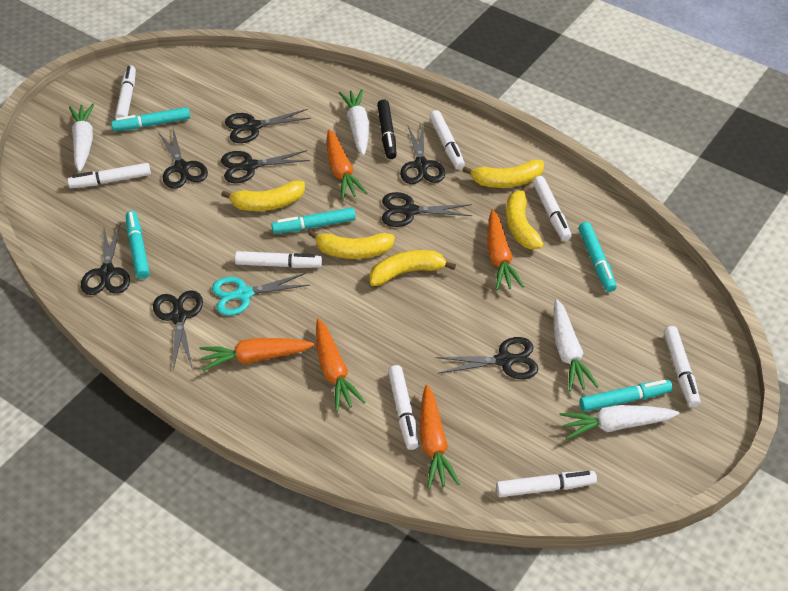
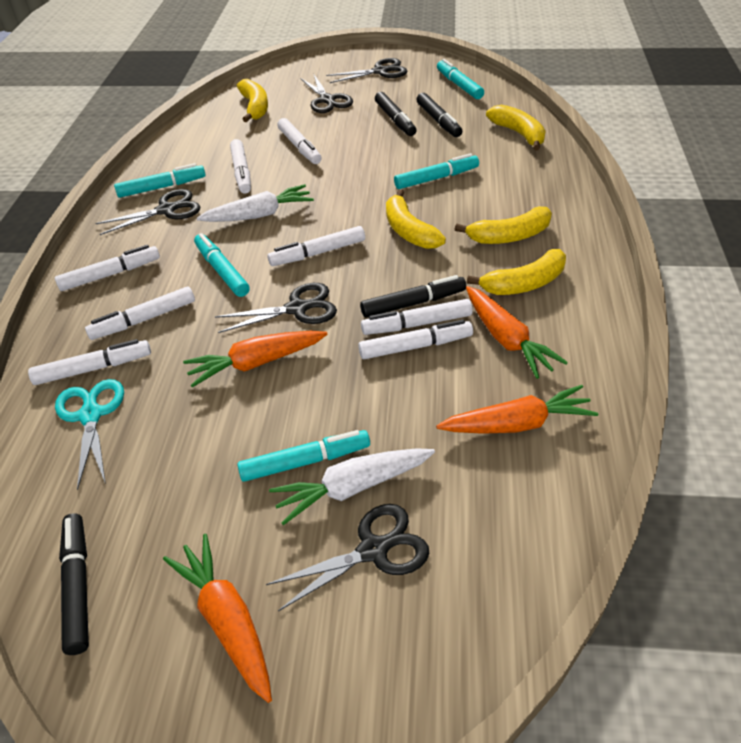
black marker: [377,99,397,159] = 1 -> [59,513,89,655] [360,275,466,318] [375,92,417,136] [417,93,462,137] = 4
black scissors: [81,223,130,295] [153,290,203,370] [158,129,208,189] [221,150,310,183] [225,109,311,143] [382,192,472,227] [400,125,445,184] [435,337,538,379] = 8 -> [95,189,200,235] [215,283,337,333] [266,504,429,611] [300,75,353,113] [326,58,407,83] = 5
orange carrot: [200,338,315,371] [316,319,365,411] [327,129,367,199] [420,385,460,489] [487,209,524,290] = 5 -> [163,534,272,703] [183,331,328,388] [436,385,598,434] [466,286,568,379] = 4
white carrot: [69,104,94,172] [339,89,369,156] [554,299,599,392] [559,405,680,439] = 4 -> [197,184,314,222] [269,448,435,525] = 2

